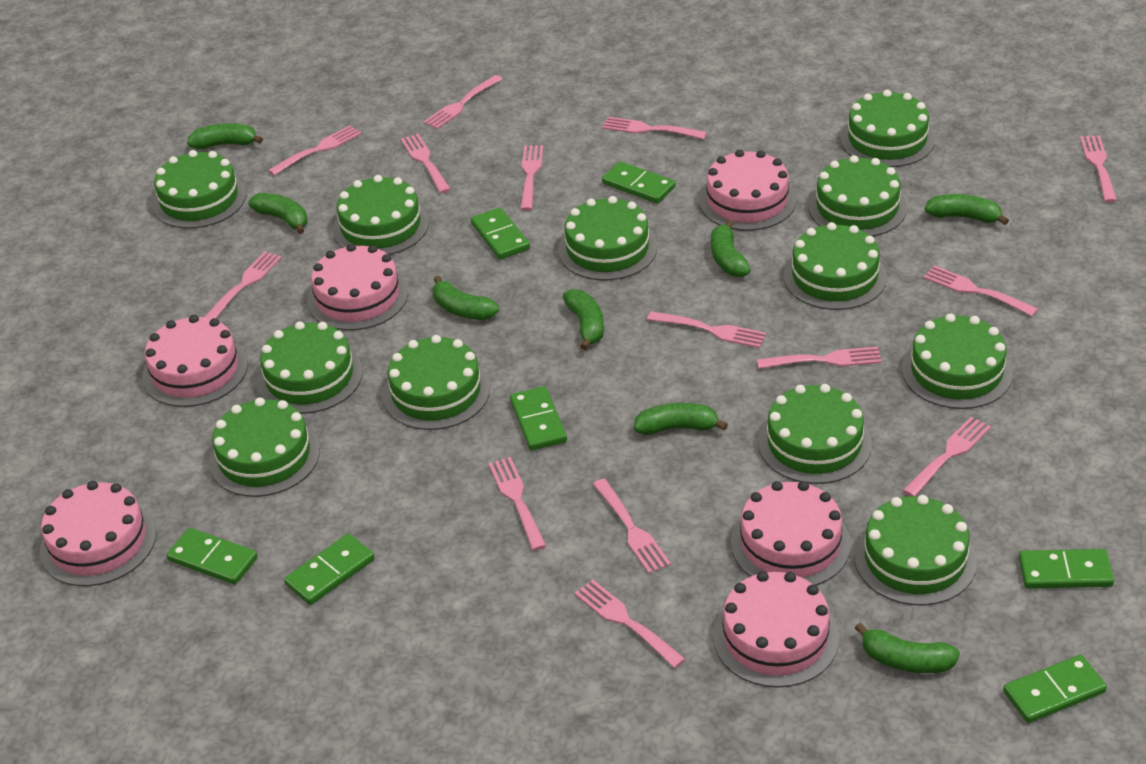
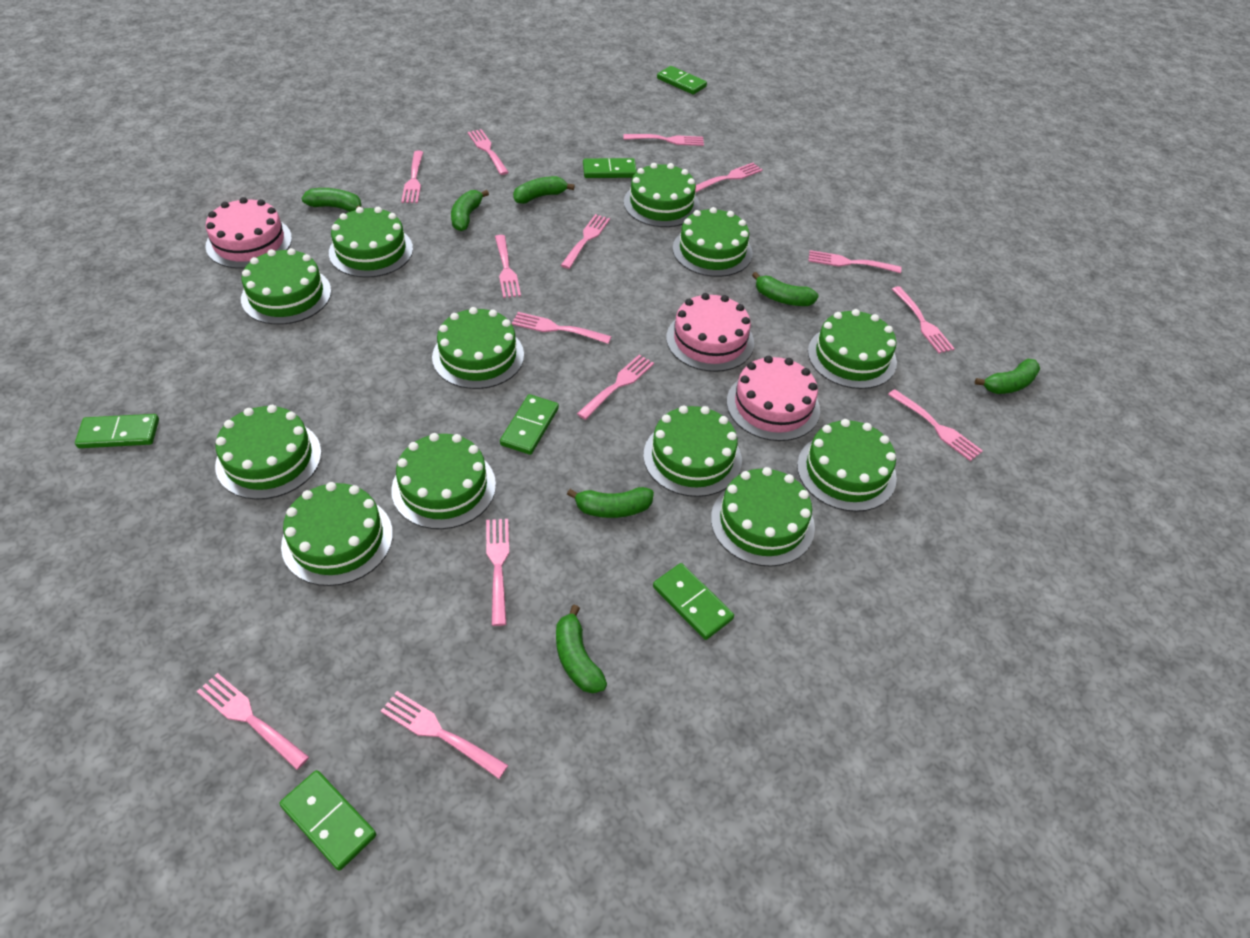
green banana: [187,123,263,149] [248,193,308,234] [433,276,499,320] [563,289,604,350] [634,403,728,435] [711,220,751,277] [855,623,960,673] [925,194,1009,225] = 8 -> [301,188,362,212] [451,190,489,231] [513,176,575,204] [556,605,607,693] [567,487,654,518] [752,272,819,306] [975,359,1040,394] = 7
green domino: [166,528,258,585] [284,534,375,605] [471,207,530,259] [510,386,567,451] [602,161,676,204] [1003,655,1107,723] [1019,549,1114,589] = 7 -> [75,414,159,448] [279,770,376,871] [500,394,559,455] [583,158,637,178] [653,563,734,640] [657,66,707,95] = 6
pink cake: [40,481,156,586] [142,315,248,407] [307,244,408,330] [699,150,796,231] [713,571,839,688] [731,481,851,586] = 6 -> [206,197,292,269] [666,293,754,372] [727,356,820,441] = 3

